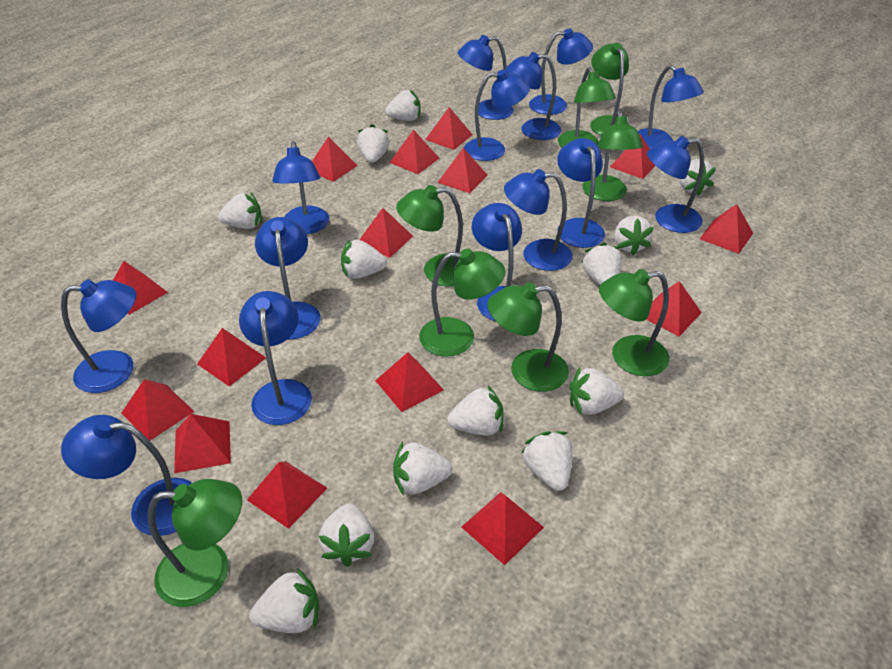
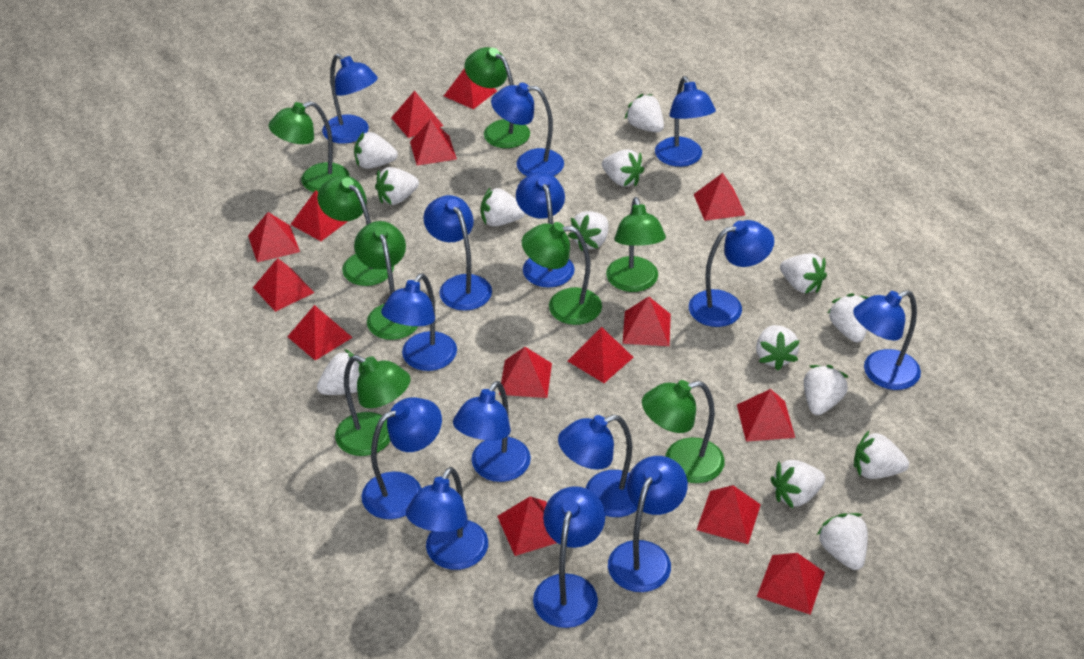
white strawberry: [218,192,262,229] [249,568,319,633] [319,504,374,567] [341,239,387,279] [357,124,389,163] [385,90,421,121] [393,442,453,496] [448,386,503,436] [521,431,573,491] [570,367,624,415] [581,243,622,285] [614,216,654,255] [679,159,716,196] = 13 -> [317,349,364,395] [354,131,398,169] [375,167,419,205] [481,188,526,227] [568,211,608,251] [602,150,644,187] [625,94,664,132] [756,325,799,371] [771,460,825,508] [780,253,827,294] [804,365,849,415] [817,513,868,570] [828,293,869,342] [854,431,909,479] = 14

